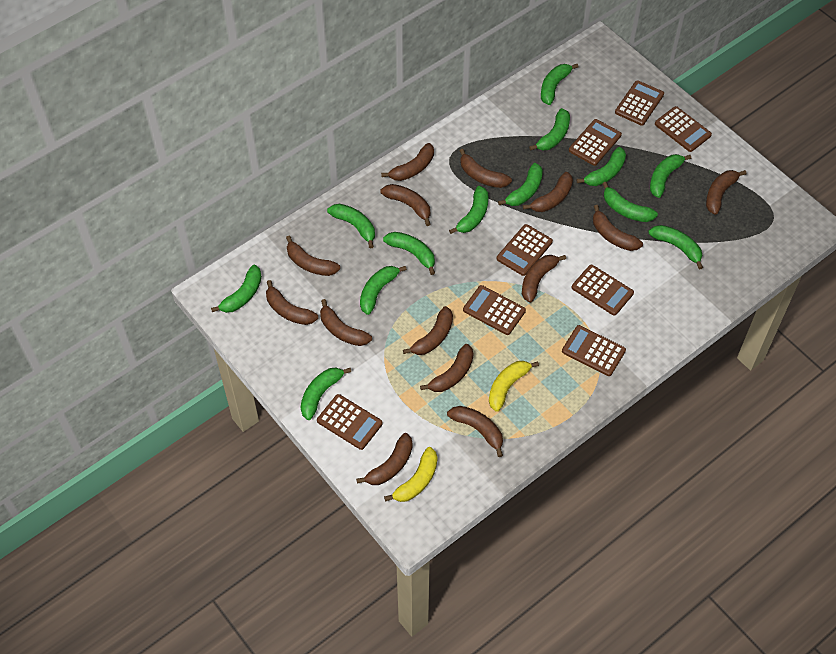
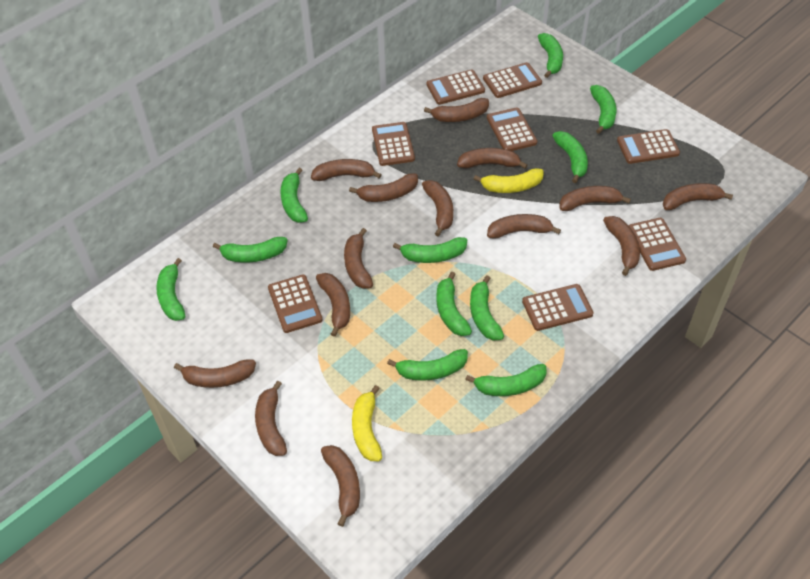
green banana: [211,265,262,313] [301,367,351,420] [327,204,375,248] [360,266,407,315] [383,232,435,275] [449,186,488,234] [498,163,543,206] [529,108,570,151] [541,64,578,105] [577,147,626,186] [602,182,658,222] [648,225,703,269] [650,154,691,198] = 13 -> [156,258,185,321] [213,237,288,263] [280,168,308,223] [387,349,468,381] [393,237,467,263] [436,272,472,336] [465,364,547,396] [470,275,504,341] [538,33,563,78] [552,131,588,183] [590,85,616,134] = 11

